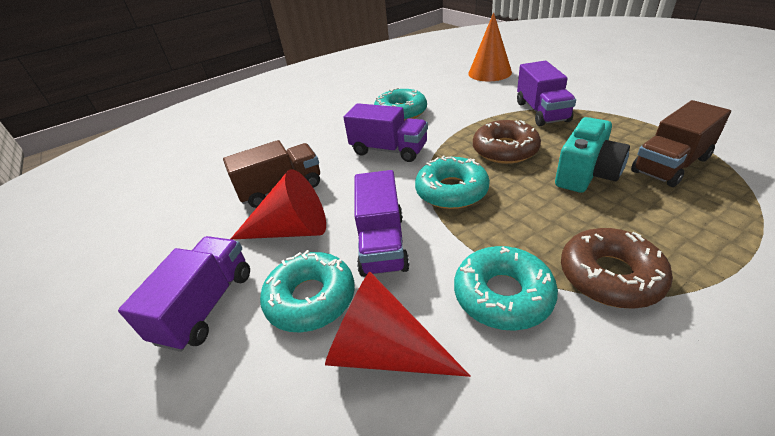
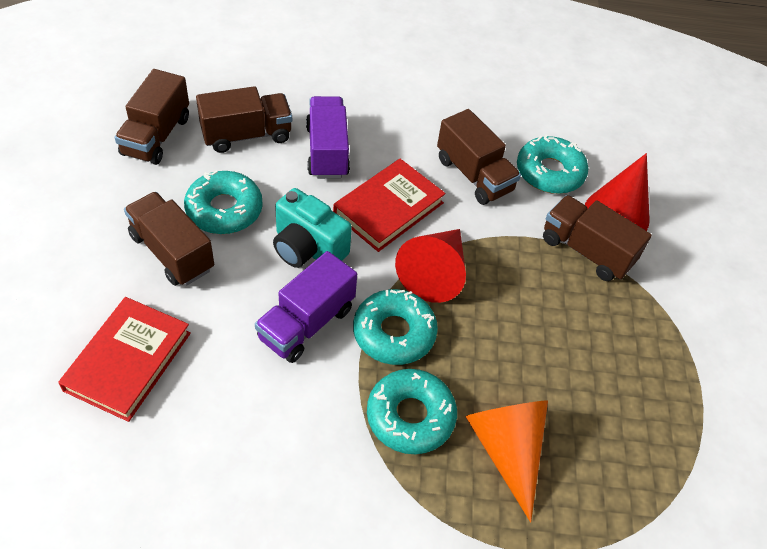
brown donut: [473,120,541,164] [561,228,673,309] = 2 -> none = 0
brown truck: [223,140,320,208] [631,100,731,187] = 2 -> [115,69,189,165] [124,192,214,286] [196,86,292,153] [437,109,521,205] [543,195,652,281] = 5
purple truck: [118,236,250,352] [344,103,428,162] [354,170,410,277] [517,61,576,126] = 4 -> [255,251,357,363] [306,96,350,179] = 2
red book: none = 0 -> [58,297,191,422] [333,159,446,252] = 2

